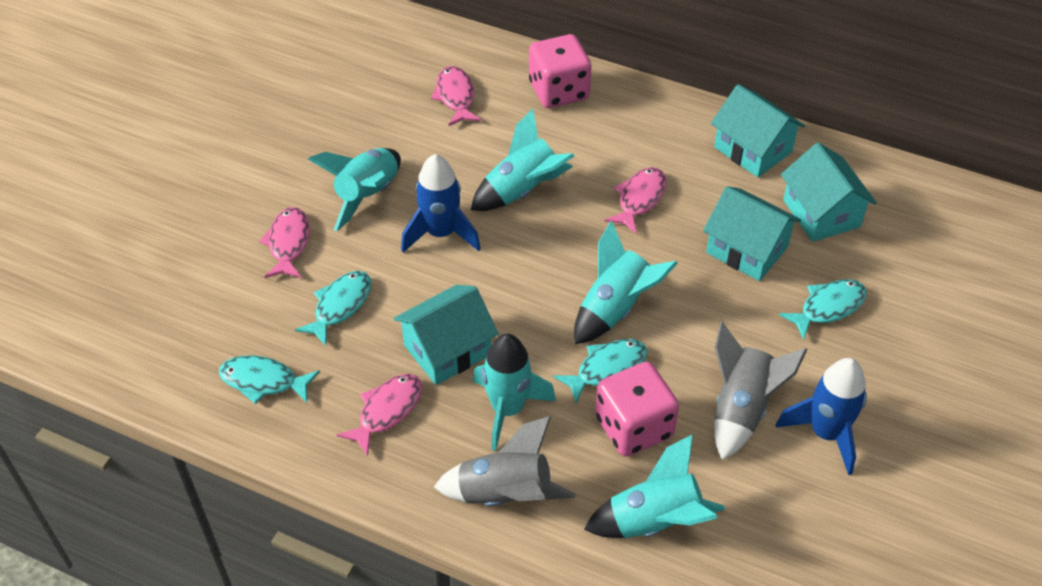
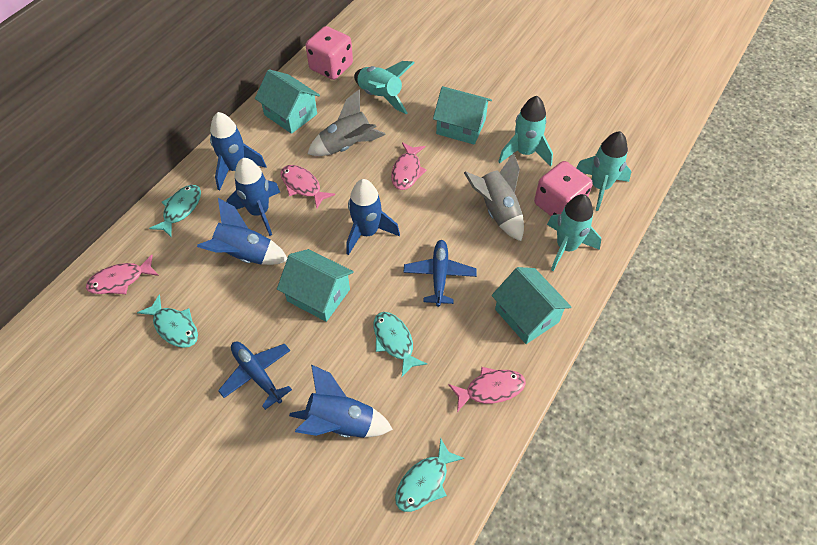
blue plane: none = 0 -> [218,342,292,410] [403,240,477,307] = 2
blue rocket: [401,154,481,252] [776,358,867,475] = 2 -> [197,198,287,265] [210,112,266,190] [226,158,280,236] [289,364,393,438] [346,179,400,255] = 5
turquoise rocket: [308,148,401,231] [471,108,574,211] [473,333,556,451] [574,221,678,344] [584,434,725,538] = 5 -> [354,61,414,114] [498,96,553,166] [547,194,601,271] [577,131,632,211] = 4

